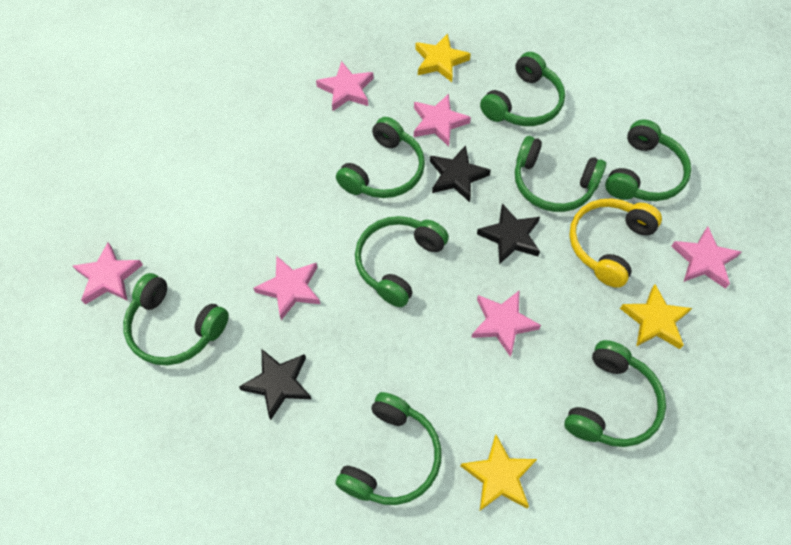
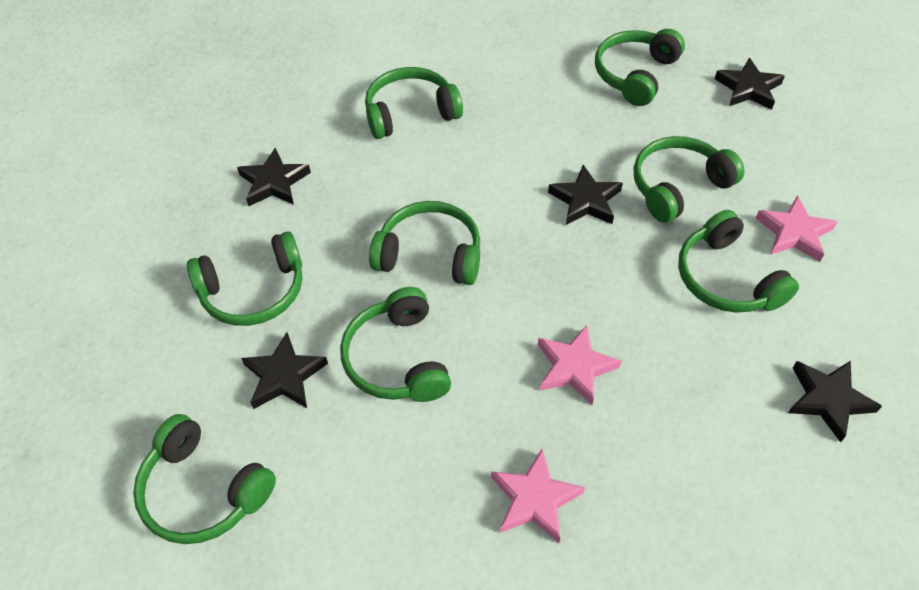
black star: [239,349,311,420] [430,145,491,202] [477,203,540,264] = 3 -> [237,148,311,206] [241,332,328,409] [548,165,623,225] [715,58,785,110] [788,361,882,443] = 5
pink star: [73,242,143,305] [254,256,320,320] [316,61,373,111] [414,94,471,147] [471,290,541,357] [671,227,741,289] = 6 -> [491,449,585,543] [538,325,622,405] [756,196,837,262] = 3
yellow headphones: [569,198,662,288] = 1 -> none = 0
yellow star: [415,34,471,82] [461,435,537,511] [620,284,692,349] = 3 -> none = 0

